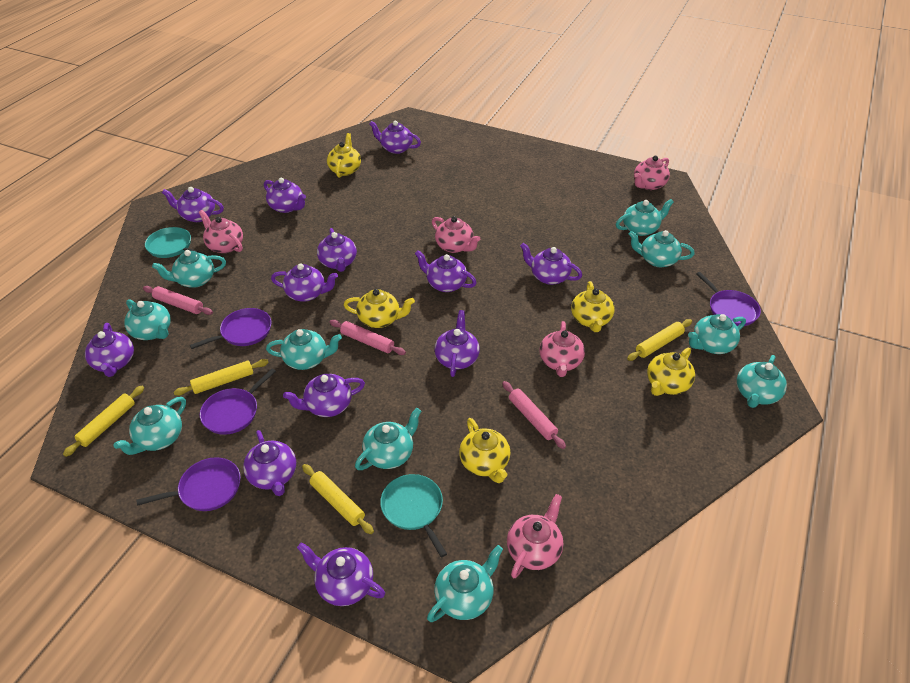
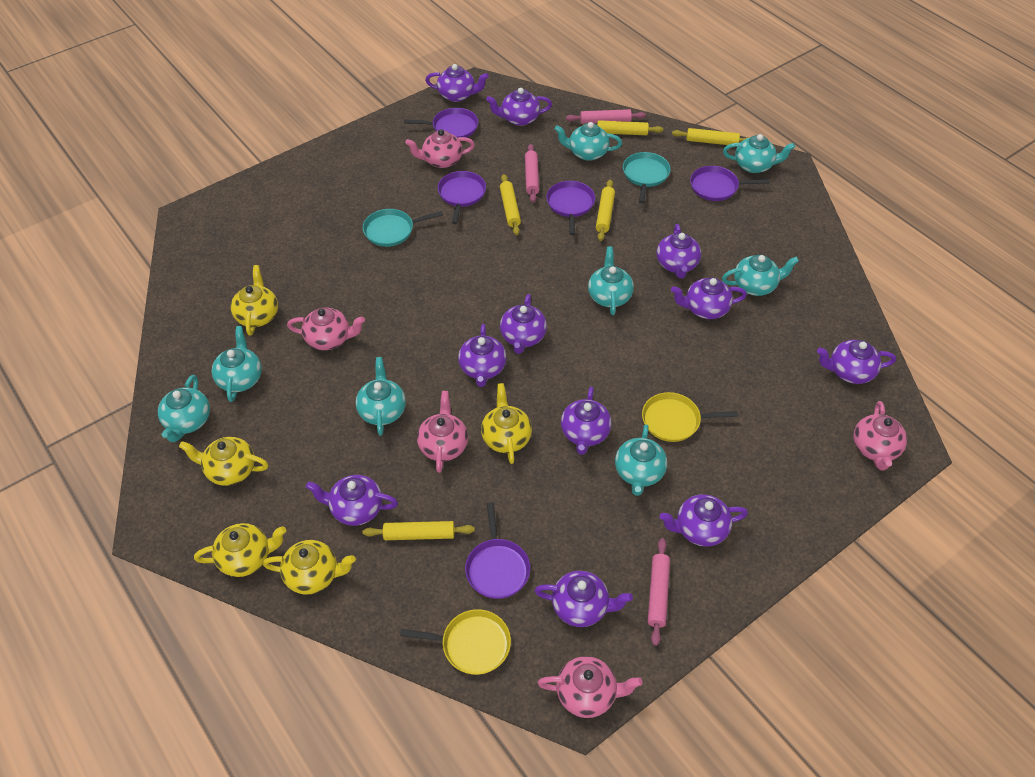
purple pan: [136,457,241,511] [190,308,271,349] [200,368,276,435] [696,272,761,326] = 4 -> [404,108,478,138] [438,171,486,224] [465,502,530,599] [546,181,595,235] [690,166,770,201] = 5
purple teapot: [85,323,134,377] [162,187,224,222] [243,430,296,496] [264,178,306,213] [271,263,338,302] [283,374,365,417] [297,542,385,606] [317,228,357,272] [369,121,421,154] [415,250,477,292] [435,310,480,377] [520,242,582,285] = 12 -> [306,475,398,526] [425,64,489,102] [458,324,507,387] [486,88,552,126] [500,294,547,354] [534,571,633,627] [561,387,612,455] [657,224,701,278] [660,494,748,547] [671,277,747,319] [817,340,896,384] = 11
turquoise teapot: [114,397,186,455] [124,299,171,340] [152,250,226,288] [266,329,342,370] [355,408,421,470] [427,545,503,622] [616,199,674,236] [629,230,695,267] [688,314,746,354] [737,355,787,408] = 10 -> [158,375,210,442] [211,326,262,402] [356,357,406,436] [555,122,622,161] [588,246,634,315] [615,424,667,496] [722,255,799,296] [723,134,795,173] = 8
yellow pan: none = 0 -> [400,609,511,675] [642,392,738,442] = 2
yellow rolling pin: [63,386,144,457] [174,359,269,396] [302,464,374,534] [627,319,692,361] = 4 -> [363,521,475,540] [500,174,521,235] [583,120,663,135] [596,180,615,241] [672,128,747,145] = 5

